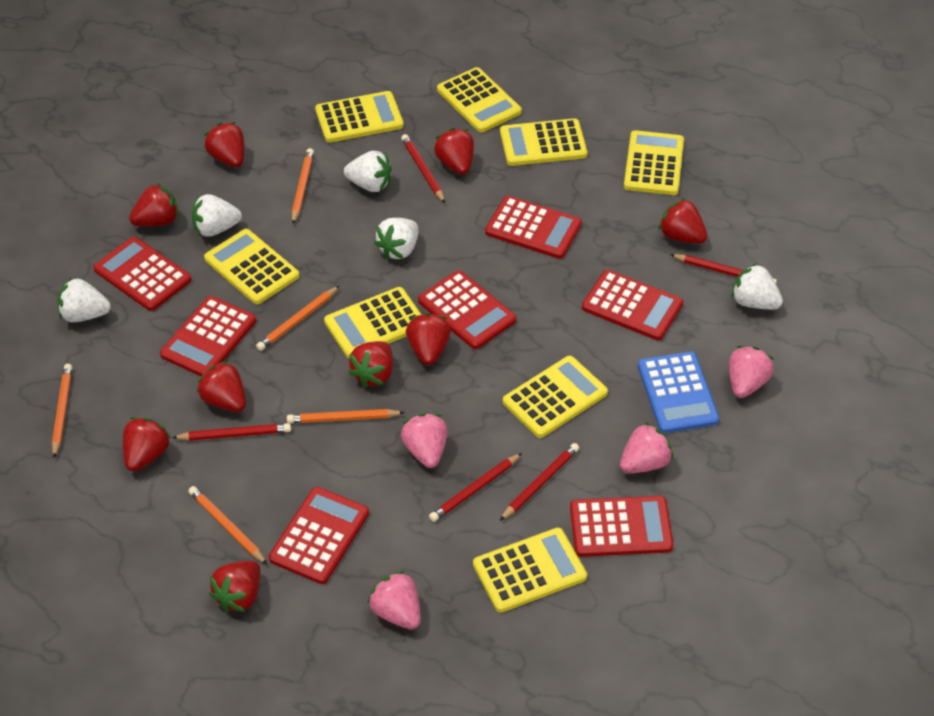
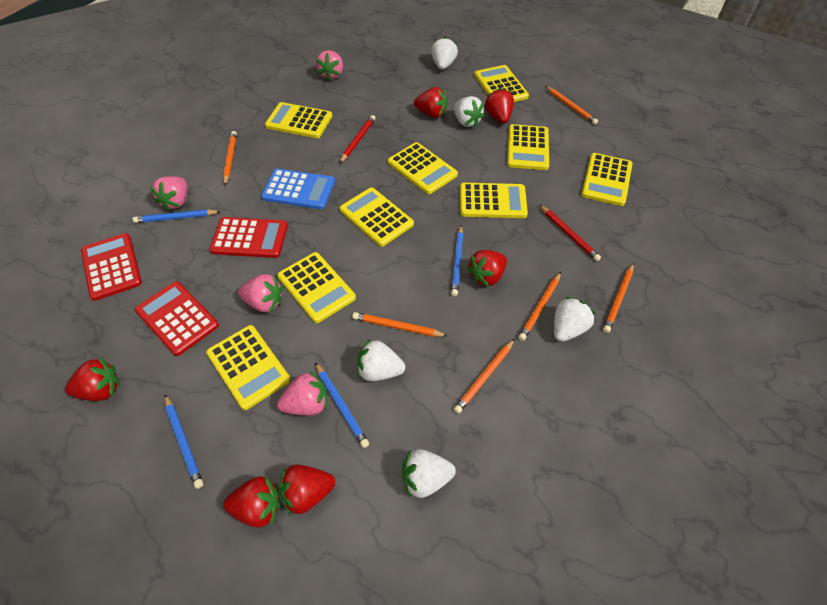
blue pencil: none = 0 -> [133,209,221,223] [165,395,203,489] [315,362,369,448] [451,226,463,296] = 4
orange pencil: [52,364,72,458] [188,486,268,565] [256,286,339,351] [287,409,405,423] [292,148,314,224] = 5 -> [223,131,237,186] [352,312,448,337] [454,338,515,414] [518,272,561,341] [545,86,598,125] [603,263,634,333] = 6
red calculator: [93,237,192,311] [160,296,256,376] [269,487,369,584] [418,270,516,349] [485,196,582,259] [570,496,673,557] [582,270,683,340] = 7 -> [81,233,142,301] [135,281,219,356] [209,217,288,258] = 3
red pencil: [172,423,291,441] [401,134,445,203] [429,453,522,522] [500,443,579,521] [670,254,777,283] = 5 -> [340,115,375,163] [540,205,601,261] = 2
red strawberry: [123,417,171,472] [129,183,179,226] [197,361,246,412] [204,122,245,167] [209,561,261,612] [348,341,393,387] [406,313,451,365] [434,128,474,175] [659,198,707,244] = 9 -> [65,357,120,401] [223,476,280,527] [279,465,335,515] [414,87,447,118] [467,250,507,287] [485,88,514,124] = 6
yellow calculator: [204,229,299,304] [315,91,404,143] [324,287,422,358] [437,67,522,132] [473,528,587,613] [500,118,587,166] [503,356,608,438] [624,130,684,195] = 8 -> [206,325,291,410] [265,102,332,138] [277,252,356,323] [340,187,414,247] [388,142,458,194] [460,183,528,218] [474,65,529,102] [507,124,549,170] [581,153,633,206] = 9

